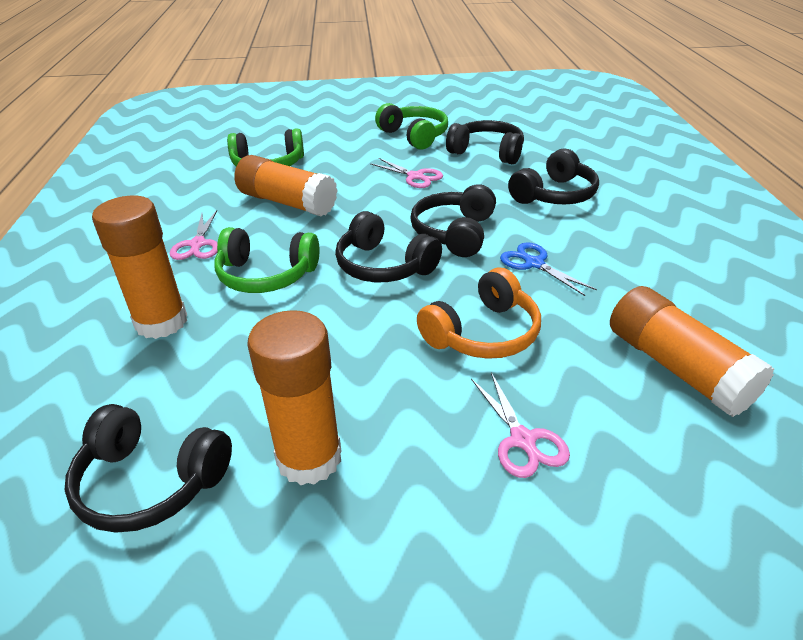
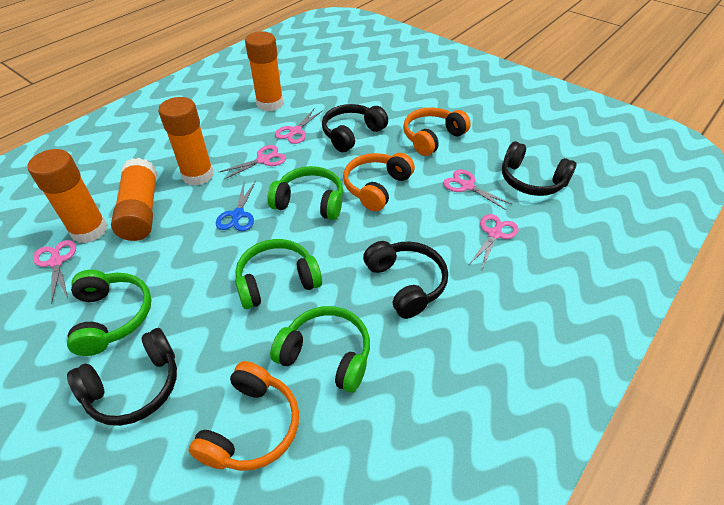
black headphones: [65,404,232,532] [335,211,442,282] [410,184,496,257] [446,120,524,164] [508,148,599,205] = 5 -> [67,328,177,426] [322,104,388,152] [363,241,448,319] [502,141,577,196] = 4
green headphones: [214,227,320,293] [227,128,304,166] [375,103,448,150] = 3 -> [67,270,152,356] [235,239,322,309] [268,166,343,220] [270,306,370,393] = 4
orange headphones: [417,268,541,359] = 1 -> [188,361,299,471] [343,153,415,211] [403,107,471,156] = 3
pink scissors: [169,210,218,260] [370,158,443,188] [471,372,570,478] = 3 -> [33,240,76,304] [220,145,286,179] [275,109,323,144] [443,169,513,210] [469,214,519,269] = 5

